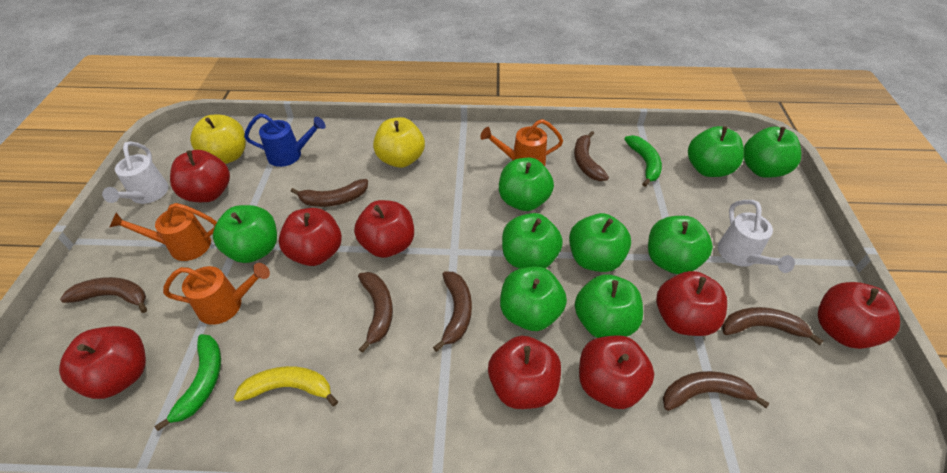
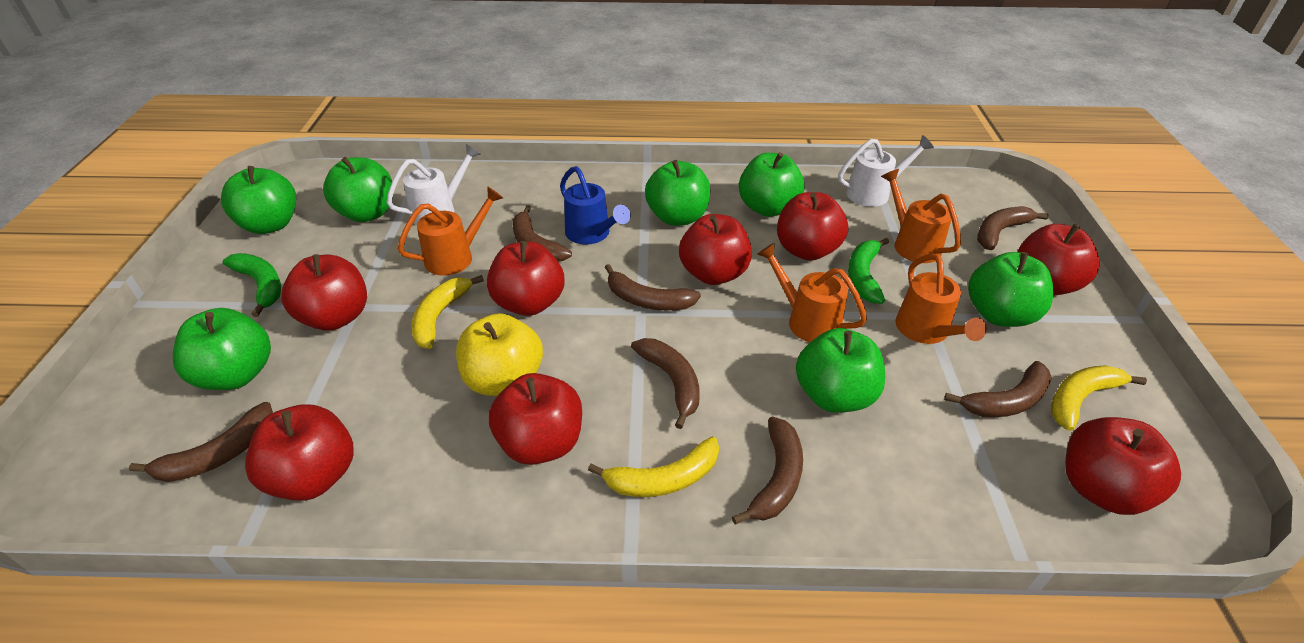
green apple: [213,205,277,263] [499,158,554,211] [500,267,567,331] [502,213,563,269] [569,213,631,272] [575,274,643,338] [648,216,713,274] [688,126,744,177] [743,127,801,178] = 9 -> [173,308,271,390] [221,166,296,234] [323,157,392,222] [645,160,711,226] [739,152,805,217] [796,328,885,413] [968,252,1053,327] = 7
orange watering can: [109,203,217,261] [163,263,270,325] [480,119,563,166] = 3 -> [398,186,503,276] [757,243,867,342] [881,169,961,263] [895,254,987,344] = 4
yellow apple: [190,115,246,164] [373,117,425,168] = 2 -> [456,313,543,396] = 1
yellow banana: [234,366,338,406] = 1 -> [411,275,484,349] [588,437,719,497] [1051,365,1147,431] = 3

